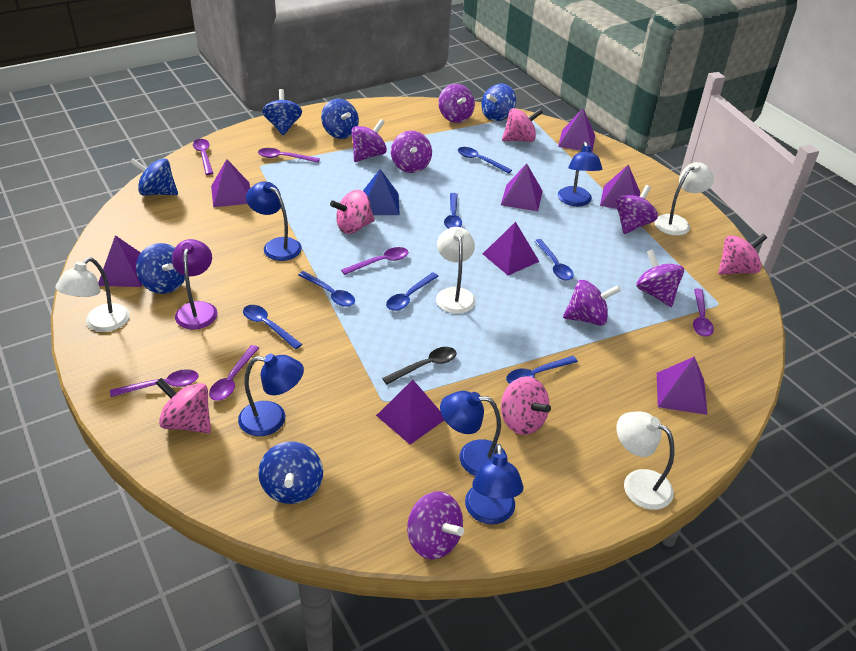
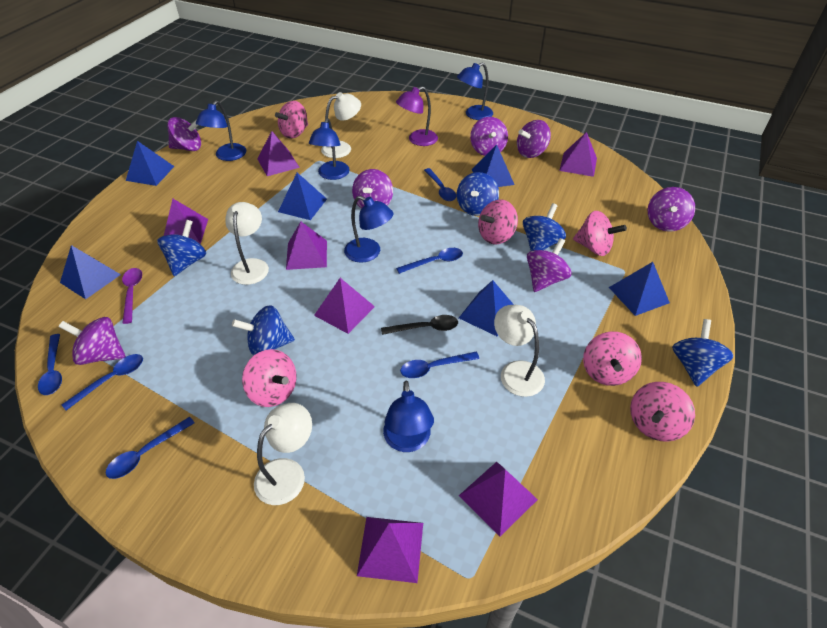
blue pyramid: [363,169,400,215] = 1 -> [60,245,121,299] [126,141,174,186] [278,173,327,220] [459,280,514,336] [472,144,514,187] [609,262,670,316] = 6
blue spinning top: [130,158,178,196] [136,243,185,294] [258,441,323,504] [262,89,302,135] [321,99,359,139] [481,84,516,121] = 6 -> [157,220,206,276] [232,305,295,356] [457,172,499,216] [523,203,566,251] [672,319,734,387] = 5
blue spoon: [243,305,302,349] [298,271,355,307] [386,272,439,311] [444,193,462,229] [458,147,512,174] [506,356,578,384] [534,239,574,280] = 7 -> [38,334,62,395] [62,354,143,410] [106,417,195,479] [396,248,463,274] [400,352,479,378] [424,168,457,201] = 6
pink spinning top: [156,378,211,433] [330,190,375,234] [501,376,551,435] [502,108,543,142] [718,234,767,275] = 5 -> [242,349,297,407] [275,101,308,138] [478,199,518,244] [573,211,627,256] [583,331,642,386] [630,382,695,442] = 6
purple pyramid: [98,235,142,287] [211,159,250,207] [376,380,444,444] [483,222,539,275] [501,163,543,211] [558,108,595,152] [600,165,640,209] [657,356,707,415] = 8 -> [164,199,208,244] [258,131,300,176] [286,222,327,270] [314,278,375,334] [357,517,423,583] [459,462,538,537] [559,132,597,177] = 7
purple spoon: [110,369,199,397] [193,139,213,175] [209,345,259,401] [258,148,320,163] [341,247,408,275] [693,288,714,336] = 6 -> [122,268,142,324] = 1

